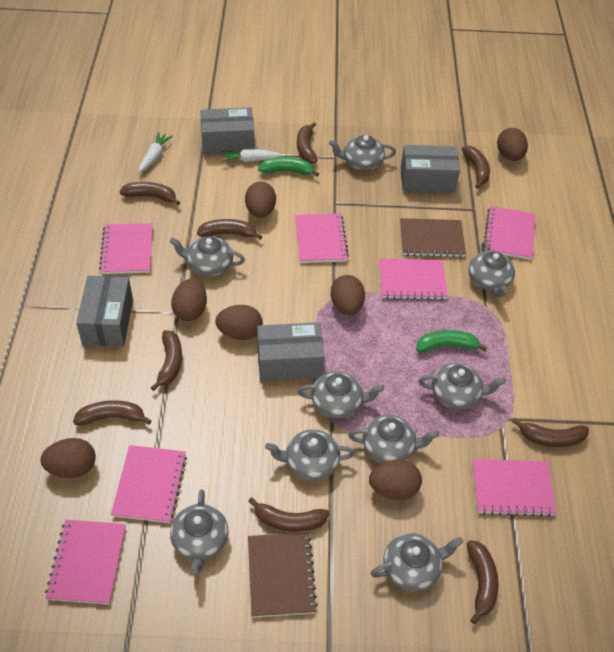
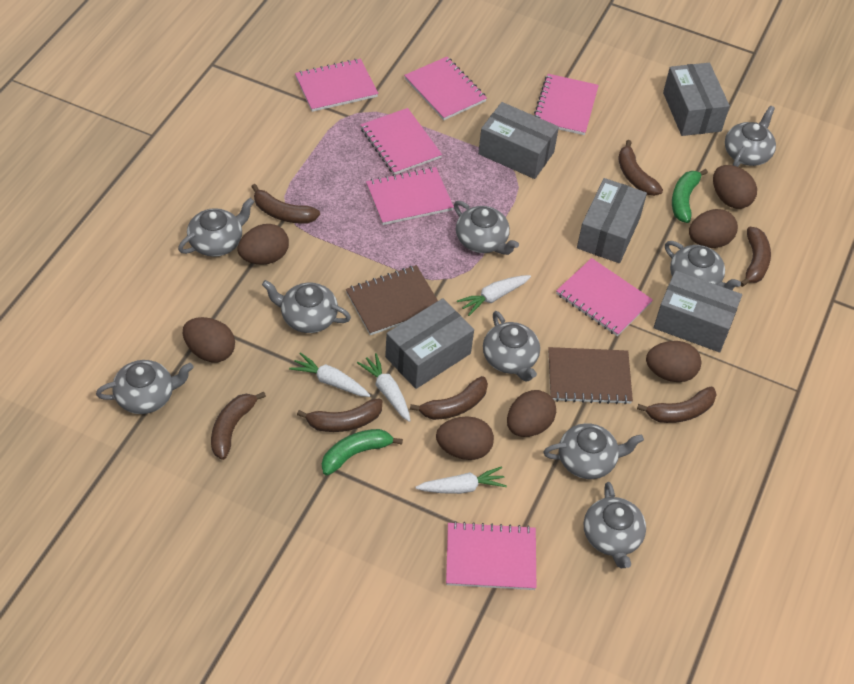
brown banana: [73,400,152,425] [119,182,180,205] [150,330,182,391] [197,219,262,240] [248,497,330,532] [297,122,317,164] [462,146,490,189] [467,540,498,624] [512,418,589,447] = 9 -> [211,392,266,460] [251,184,320,224] [297,399,382,432] [410,376,488,420] [618,140,663,196] [637,386,717,423] [741,227,771,287] = 7
grey box: [76,276,133,347] [200,107,255,155] [257,322,325,381] [401,145,460,193] = 4 -> [385,298,474,389] [478,102,559,179] [577,178,647,263] [654,270,742,352] [663,63,730,136] = 5
white carrot: [138,132,173,173] [221,149,282,162] = 2 -> [289,352,370,397] [357,353,411,422] [415,466,507,494] [457,275,531,316] = 4

